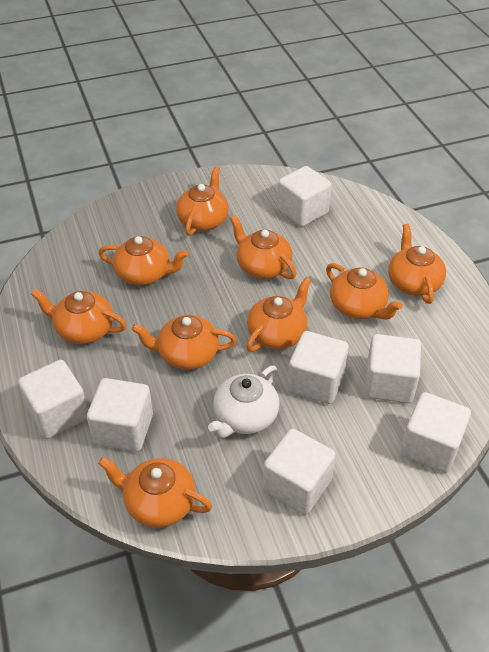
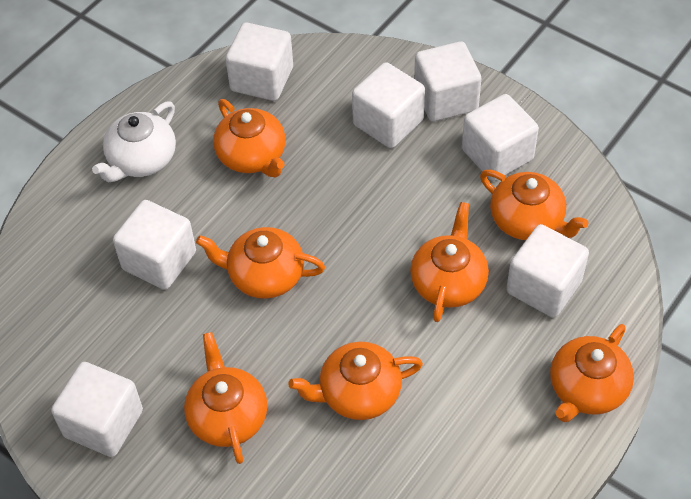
orange teapot: [31,289,127,344] [98,457,212,527] [99,236,188,285] [132,315,237,370] [176,166,229,236] [230,215,296,279] [246,277,311,352] [326,263,403,320] [388,224,446,304] = 9 -> [184,332,267,464] [196,227,325,298] [213,99,285,178] [288,342,423,420] [410,202,489,322] [480,170,588,240] [550,324,634,422] = 7

